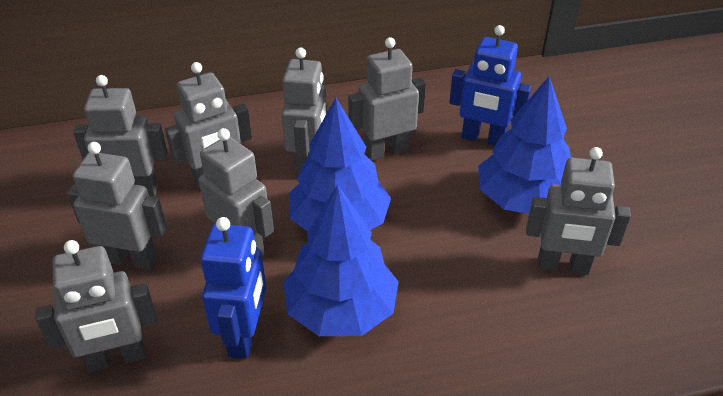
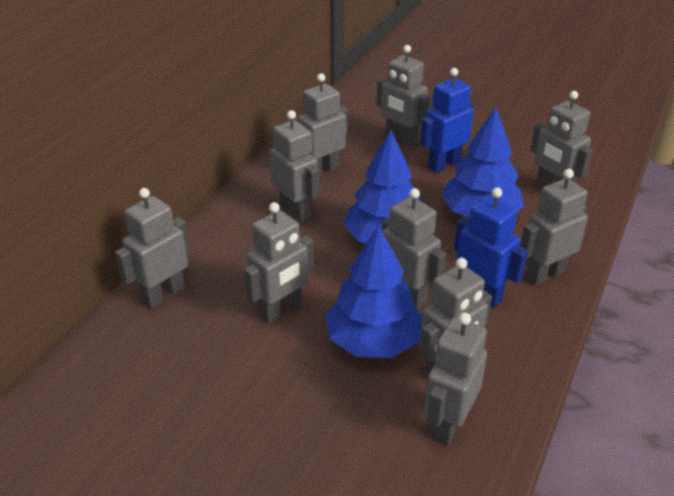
grey robot: [36,240,157,373] [67,142,167,270] [73,75,168,196] [165,62,252,189] [198,128,274,256] [281,48,327,176] [348,37,425,161] [526,147,631,275] = 8 -> [115,188,190,309] [244,202,314,324] [269,110,320,223] [297,73,348,176] [377,45,430,147] [382,188,446,309] [419,257,492,376] [424,313,487,446] [520,169,588,286] [530,91,593,188] = 10

